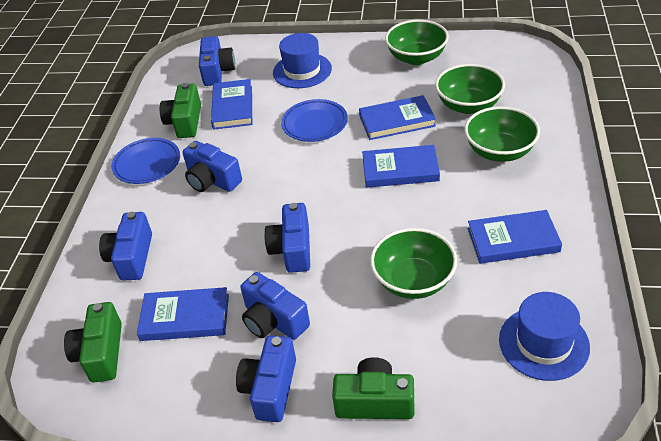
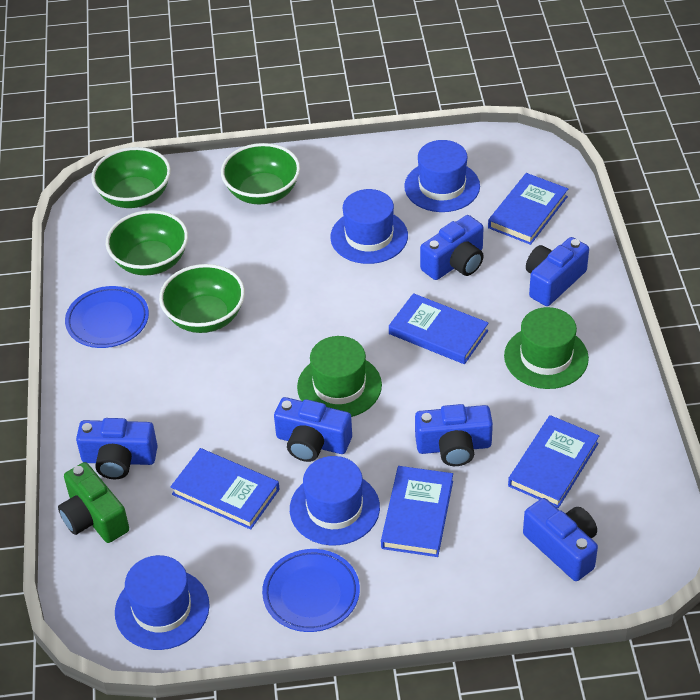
blue hat: [273,33,332,88] [499,292,590,381] = 2 -> [115,555,210,650] [290,456,380,546] [330,189,408,264] [404,140,480,212] = 4
green camera: [64,302,122,383] [160,83,201,138] [332,357,415,419] = 3 -> [58,462,129,543] = 1
green hat: none = 0 -> [297,336,382,417] [504,307,589,389] = 2

